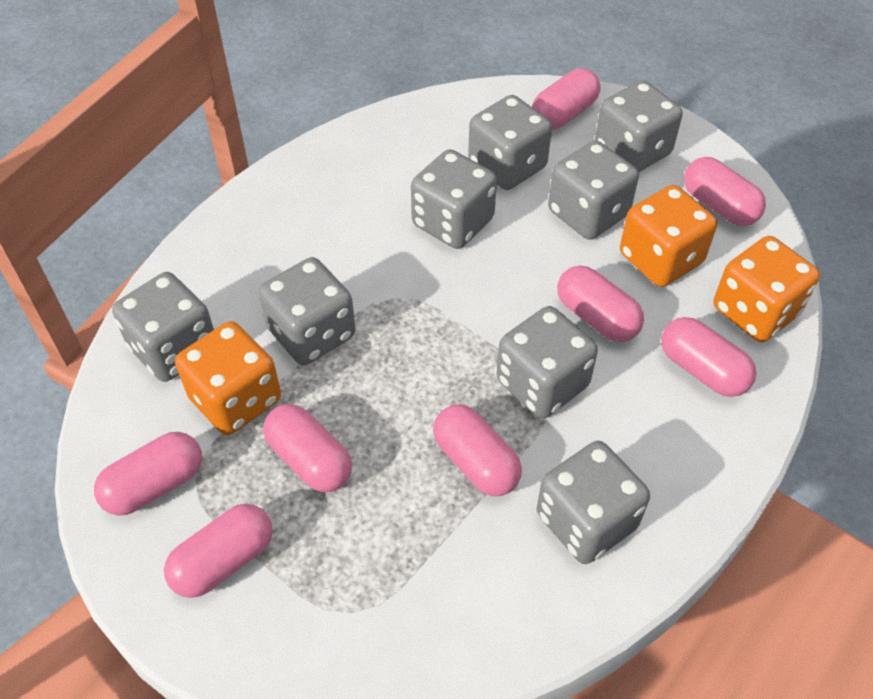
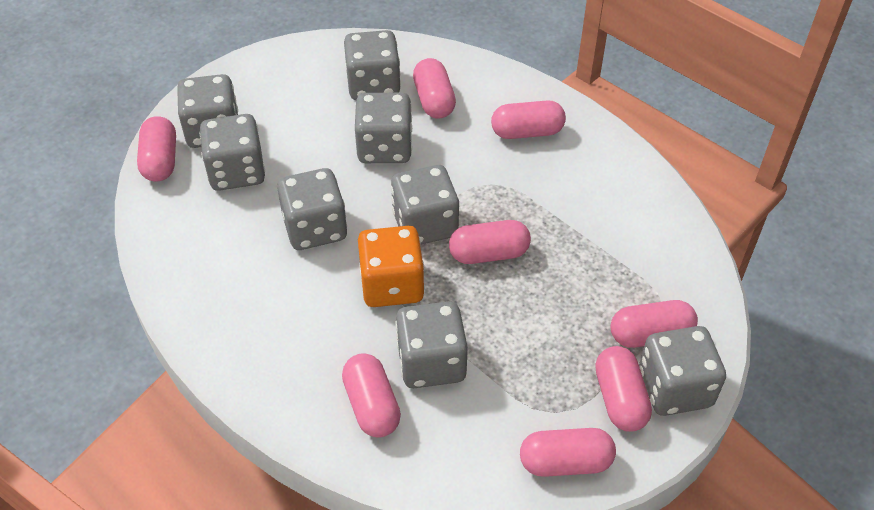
orange dice: [175,321,281,435] [620,185,717,287] [713,236,820,342] = 3 -> [358,226,425,307] = 1

